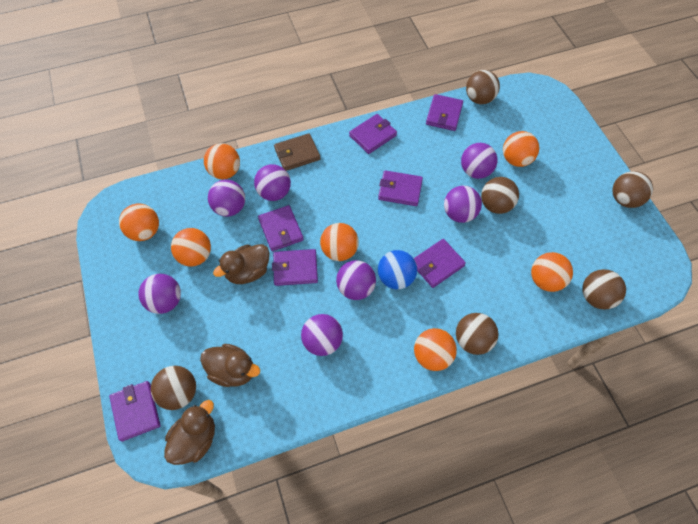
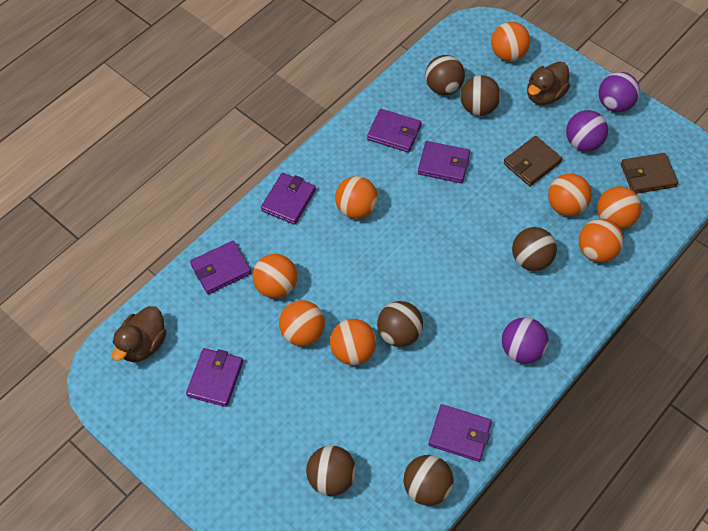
blue ball: [378,250,417,289] = 1 -> none = 0
brown duck: [164,400,215,465] [200,344,260,387] [213,244,269,284] = 3 -> [112,306,167,362] [527,61,570,105] = 2
brown wallet: [274,133,321,171] = 1 -> [503,136,562,186] [621,153,678,194] = 2
orange ball: [119,203,159,241] [171,228,211,267] [204,143,240,179] [320,223,359,261] [414,328,457,371] [503,131,539,167] [531,252,573,292] = 7 -> [252,254,297,298] [279,300,325,346] [330,319,376,365] [335,176,378,219] [491,22,530,61] [548,173,592,216] [579,219,624,262] [597,186,641,229] = 8
purple ball: [138,274,181,314] [208,180,245,217] [254,164,291,201] [301,314,343,356] [336,260,376,300] [444,186,482,223] [461,143,497,179] = 7 -> [502,317,549,364] [566,110,608,151] [599,72,640,112] = 3
purple wallet: [109,381,161,442] [258,205,304,251] [272,249,318,286] [349,114,397,154] [378,170,423,206] [414,239,466,288] [426,94,463,131] = 7 -> [186,348,243,407] [190,241,251,294] [261,173,316,225] [367,109,421,153] [418,141,470,183] [429,404,492,462] = 6

